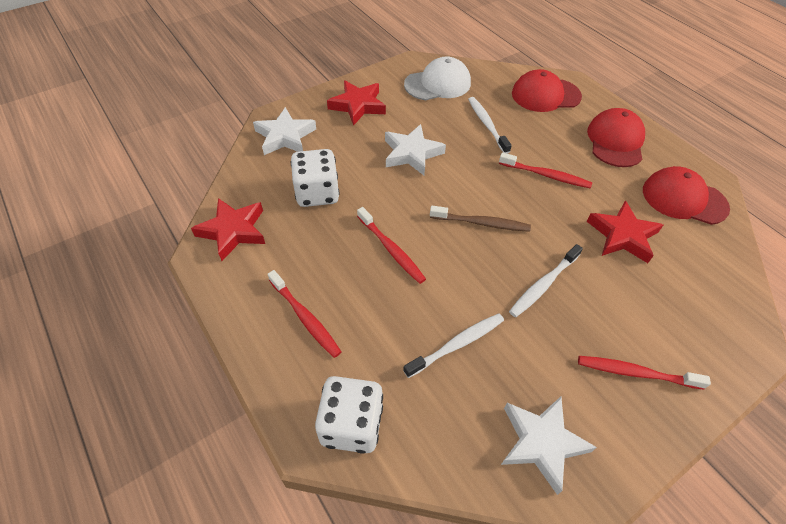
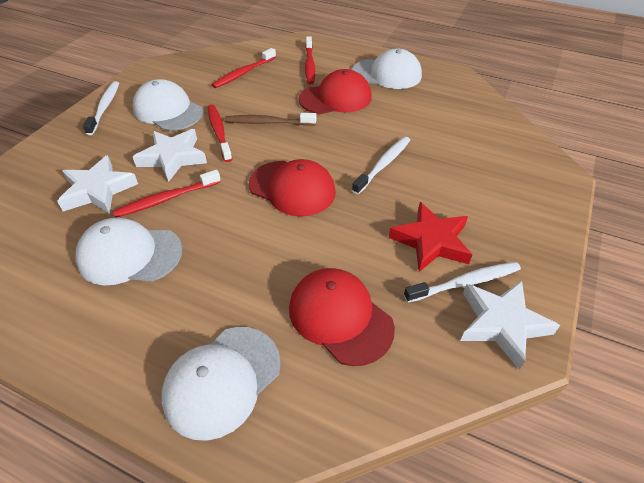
red star: [191,198,265,261] [327,80,386,126] [587,201,663,263] = 3 -> [389,202,473,272] = 1
white cap: [404,56,471,100] = 1 -> [75,218,183,285] [132,79,203,131] [161,327,281,441] [352,48,422,89] = 4
white dice: [291,149,339,207] [315,376,383,454] = 2 -> none = 0

